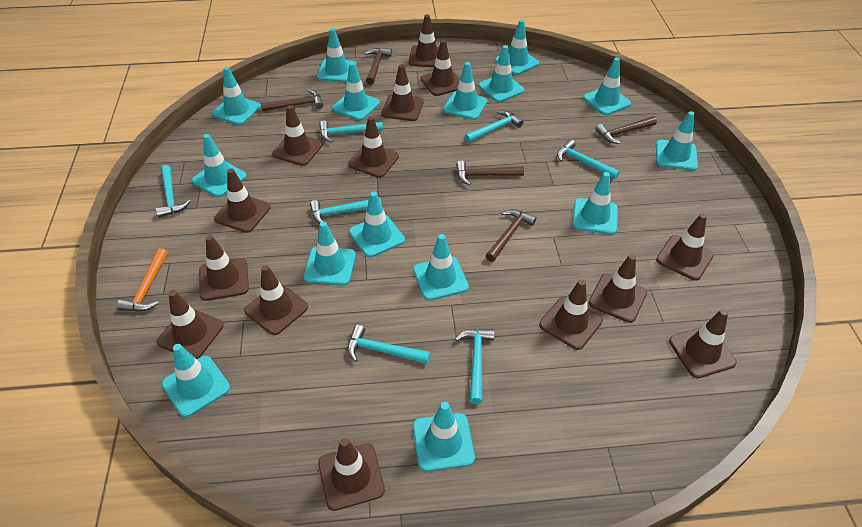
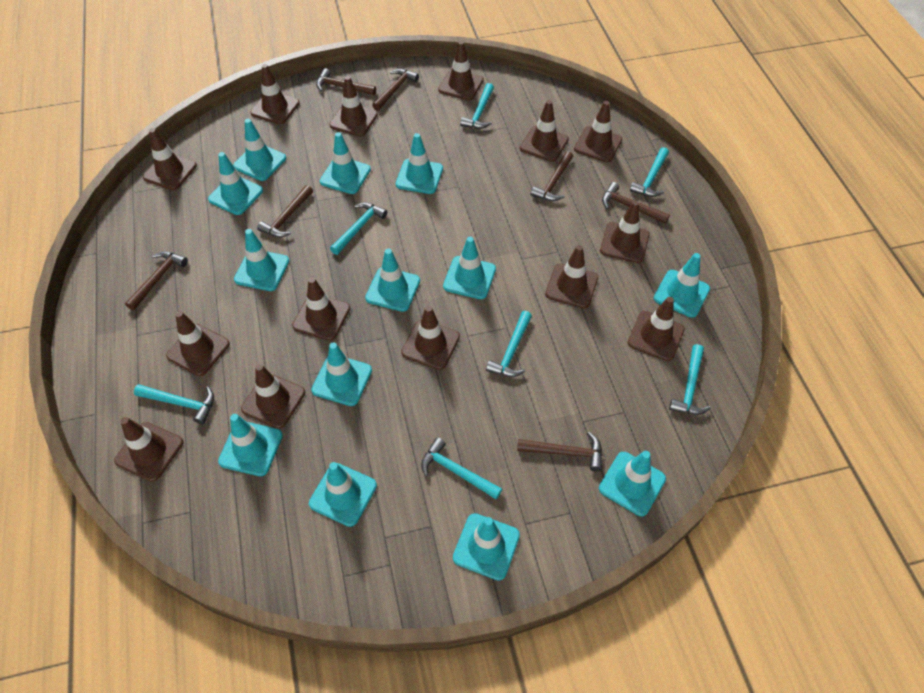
brown hammer: [260,90,323,112] [364,48,392,85] [456,160,524,185] [486,209,537,262] [595,116,657,144] = 5 -> [125,251,188,310] [257,185,313,237] [316,68,376,95] [372,69,419,111] [517,432,602,472] [531,151,573,201] [602,182,670,224] = 7
orange hammer: [117,248,168,312] = 1 -> none = 0
turquoise traffic cone: [162,344,230,417] [192,134,247,197] [212,67,261,125] [303,221,356,285] [317,28,357,82] [332,62,380,121] [349,191,405,257] [413,234,469,301] [413,402,475,472] [443,62,487,120] [478,45,525,102] [495,19,539,75] [573,172,618,234] [583,58,631,115] [656,111,698,171] = 15 -> [208,152,263,215] [218,414,283,476] [233,119,286,181] [234,229,289,291] [309,462,377,527] [311,342,372,406] [320,132,371,194] [365,249,420,312] [396,133,443,194] [443,237,496,299] [453,513,520,580] [599,451,666,516] [654,253,710,318] = 13

